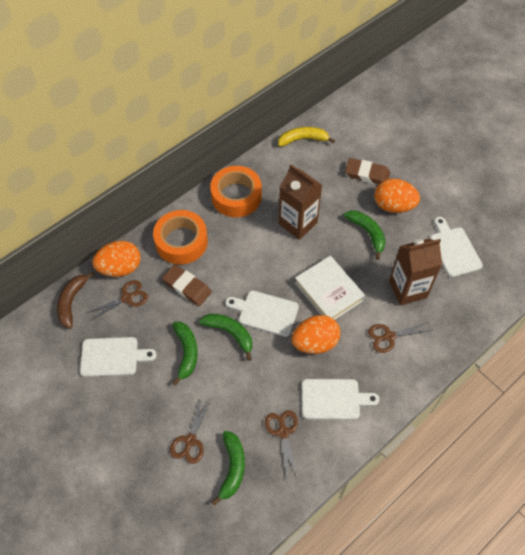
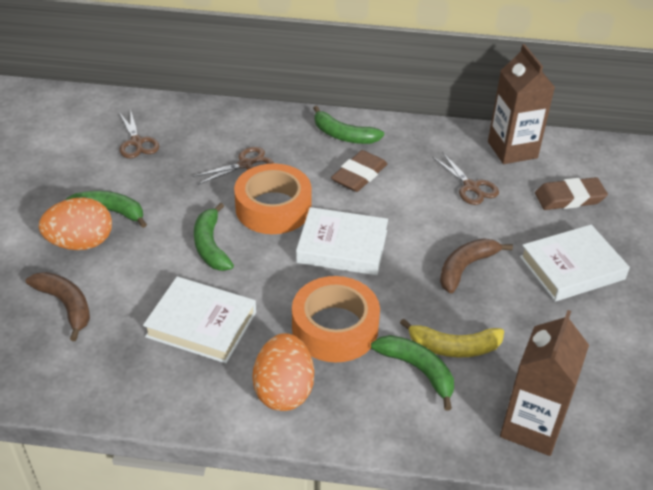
brown banana: [57,272,95,329] = 1 -> [26,272,90,341] [440,238,513,293] = 2
brown scissors: [87,280,148,321] [170,397,211,464] [265,410,298,479] [368,322,431,353] = 4 -> [119,109,159,158] [192,147,274,185] [432,152,499,205] = 3
orange egg: [92,241,141,277] [291,315,340,354] [375,179,420,213] = 3 -> [39,197,112,250] [252,333,314,411] = 2
white book: [295,256,365,320] = 1 -> [143,276,256,363] [296,207,388,275] [520,225,630,302] = 3
white cutting board: [80,337,157,377] [225,290,299,337] [302,379,379,420] [430,217,483,277] = 4 -> none = 0

